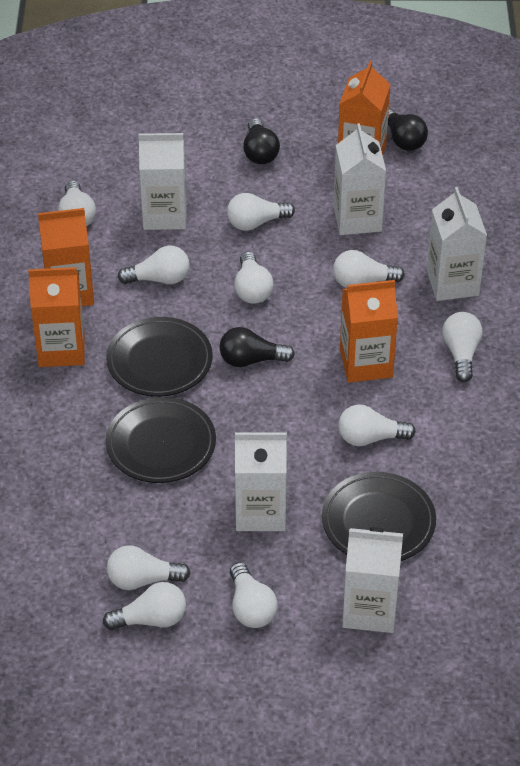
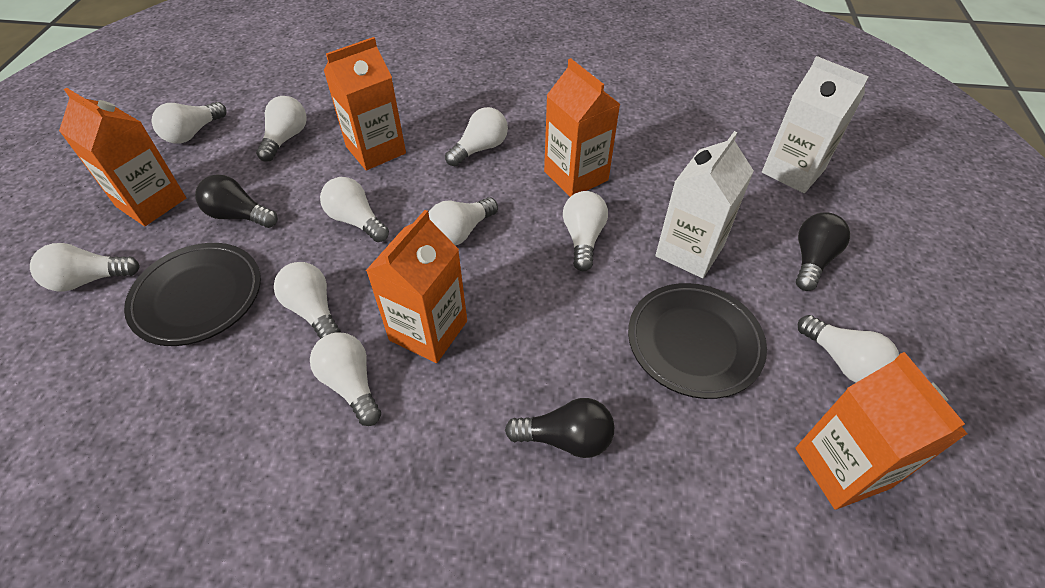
black plate: [106,317,213,397] [106,397,216,483] [322,472,436,561] = 3 -> [124,243,261,346] [628,283,767,399] = 2
orange carton: [28,267,85,367] [38,208,94,306] [338,61,391,155] [340,280,398,383] = 4 -> [59,88,186,226] [324,37,406,170] [366,210,467,363] [544,58,620,197] [795,352,968,510] = 5
white carton: [139,133,187,230] [235,432,287,531] [334,123,386,235] [342,527,403,633] [427,187,487,301] = 5 -> [655,131,754,278] [762,56,869,193] = 2

